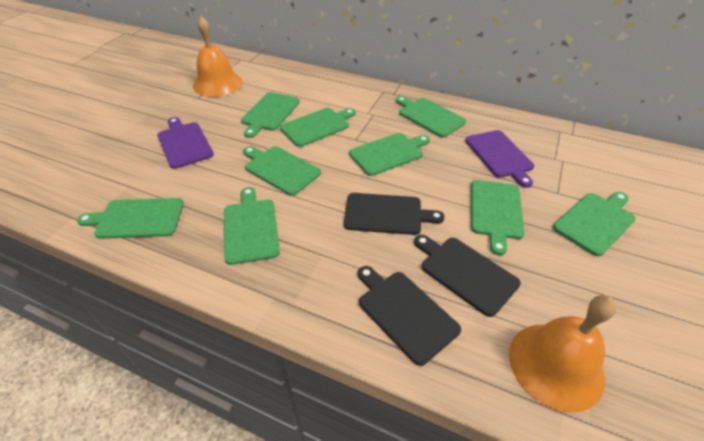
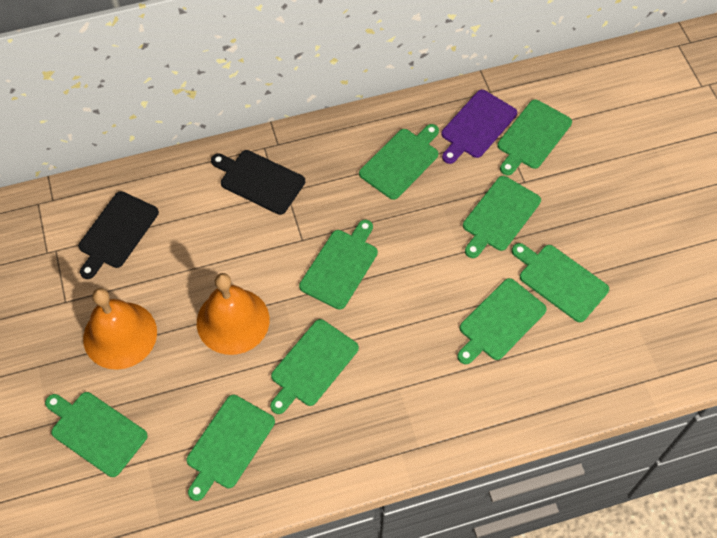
black cutting board: [344,193,445,235] [358,266,461,366] [414,235,521,317] = 3 -> [78,191,159,279] [211,150,305,215] = 2
purple cutting board: [157,117,214,169] [465,130,534,188] = 2 -> [441,90,517,164] = 1

